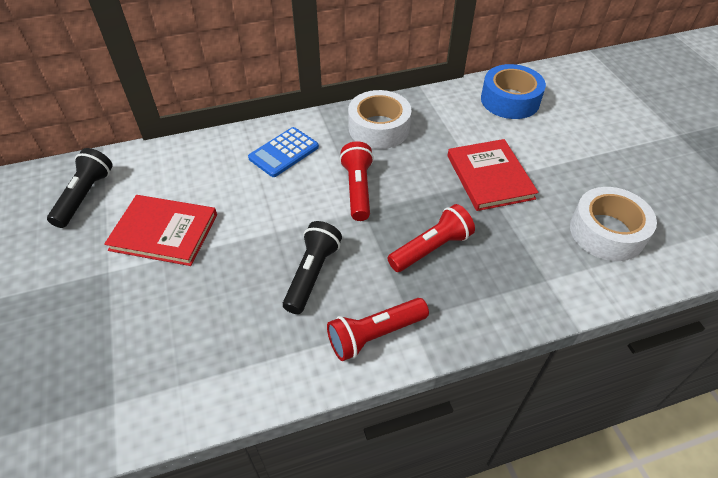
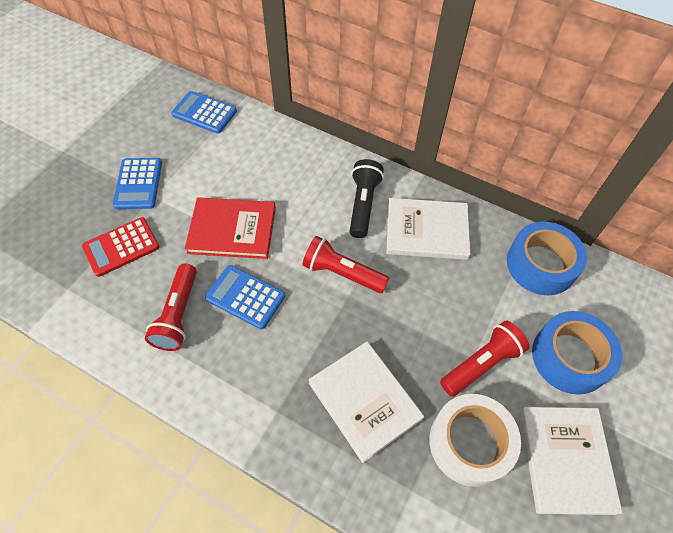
black flashlight: [47,148,113,228] [283,221,342,314] = 2 -> [350,159,384,238] = 1
blue calculator: [248,127,319,177] = 1 -> [113,158,162,209] [171,91,237,134] [205,265,285,329] = 3
blue tape: [481,64,546,119] = 1 -> [507,222,587,295] [532,311,622,395] = 2
red book: [104,195,217,266] [448,139,539,211] = 2 -> [185,197,276,259] = 1
red calculator: none = 0 -> [82,217,160,277] = 1
white book: none = 0 -> [308,342,424,463] [387,198,470,260] [520,407,623,515] = 3
white tape: [348,90,412,149] [570,187,657,261] = 2 -> [429,394,521,487] = 1

